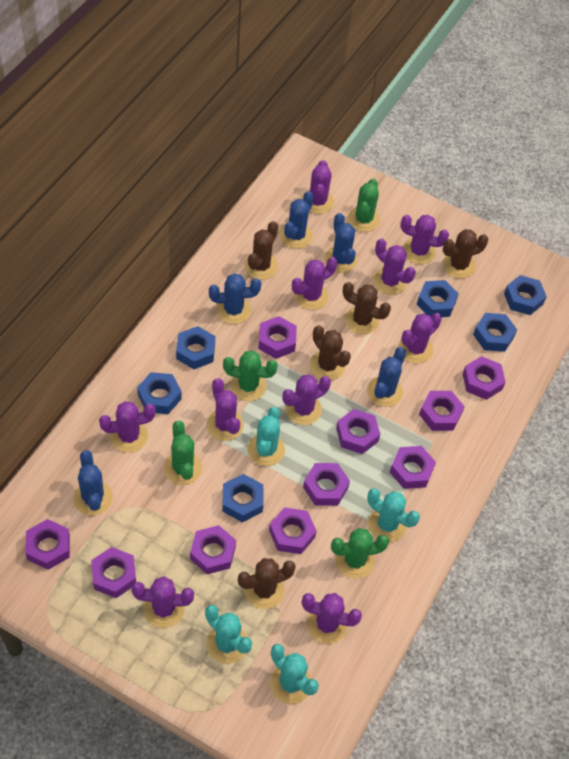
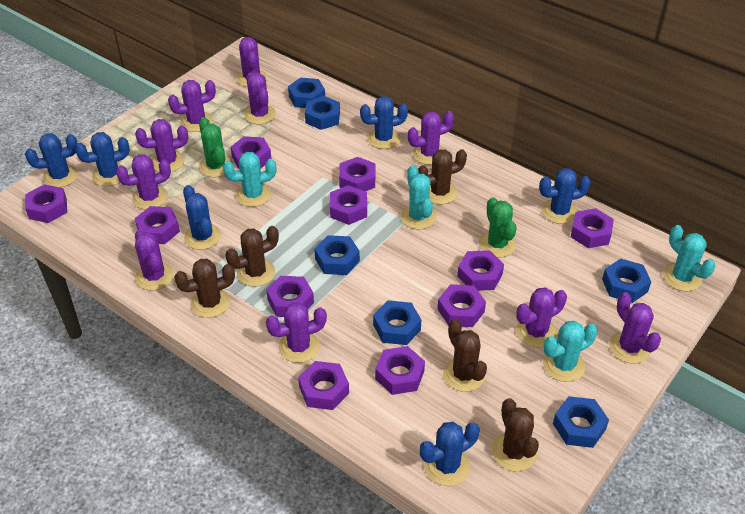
blue cactus: [73,450,113,516] [209,274,261,324] [280,191,314,249] [324,213,358,273] [367,347,406,407] = 5 -> [25,133,78,188] [75,132,130,186] [183,185,221,250] [360,96,408,149] [420,422,480,486] [539,168,591,224] = 6
green cactus: [164,421,202,485] [223,351,278,401] [331,528,389,579] [348,179,380,232] = 4 -> [199,117,233,178] [479,197,517,258] = 2
purple nut: [25,519,70,570] [91,547,136,598] [190,525,236,574] [258,316,297,359] [269,507,317,554] [303,463,350,506] [336,409,380,454] [390,446,436,489] [419,391,465,431] [463,356,506,400] = 10 -> [25,184,67,223] [135,206,180,244] [231,136,271,169] [266,276,314,317] [298,361,349,410] [330,185,367,225] [339,157,375,191] [375,346,425,395] [437,284,486,327] [457,250,504,291] [571,208,614,248] = 11

